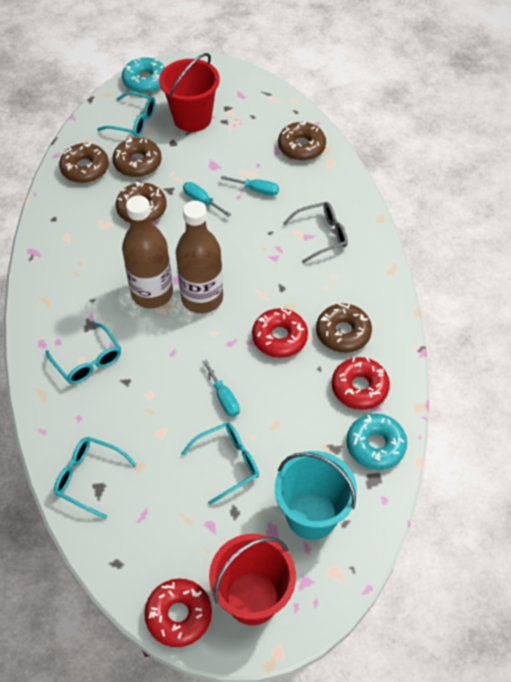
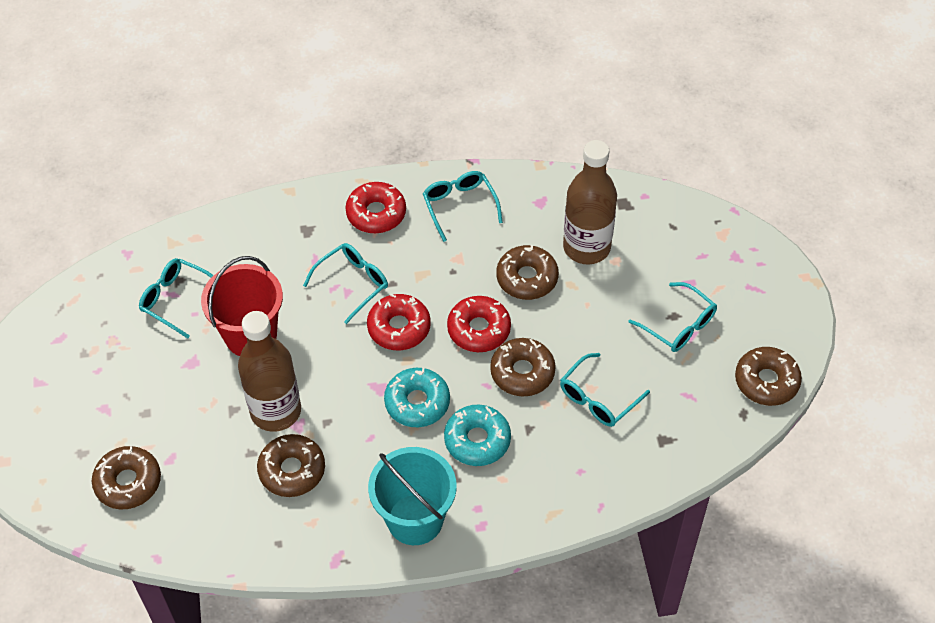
grey glasses: [283,202,348,263] = 1 -> none = 0
red bucket: [159,53,220,132] [209,534,296,625] = 2 -> [201,256,283,356] = 1
turquoise glasses: [46,323,121,384] [54,437,137,519] [97,92,156,137] [181,423,259,505] = 4 -> [139,258,213,339] [303,243,388,324] [423,171,503,242] [560,353,650,427] [629,282,717,352] = 5
turquoise screwdriver: [183,182,231,217] [202,360,240,417] [221,176,279,196] = 3 -> none = 0

